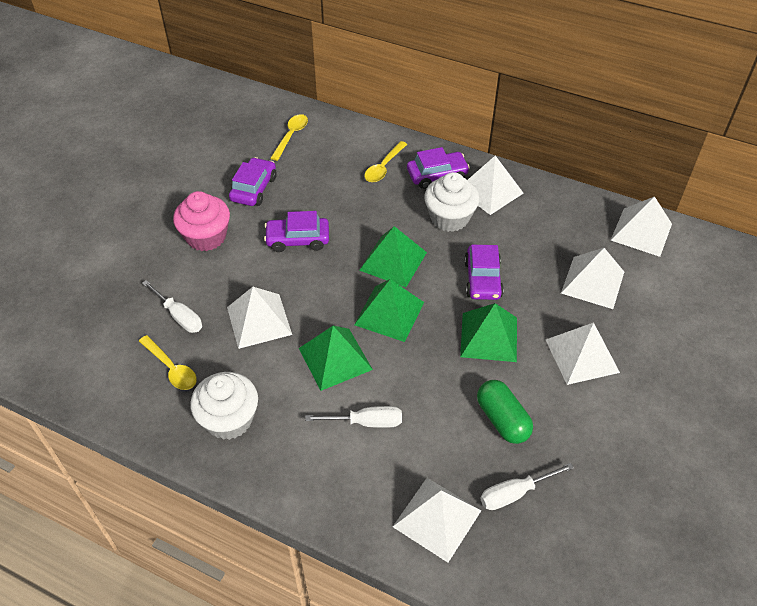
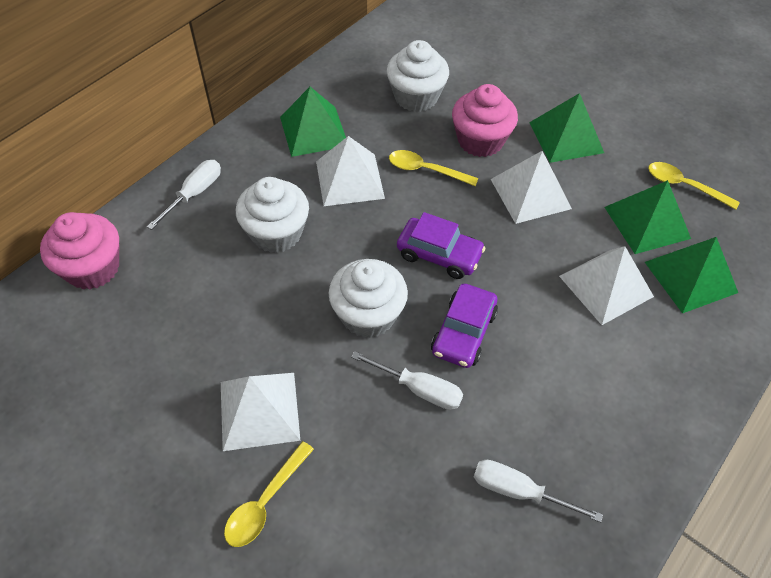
green capsule: [477,380,533,444] = 1 -> none = 0
pink cupcake: [173,191,230,251] = 1 -> [40,212,119,289] [452,84,518,157] = 2
purple car: [229,157,277,206] [264,211,329,252] [407,147,470,189] [464,245,504,300] = 4 -> [397,212,485,279] [431,284,498,368] = 2
white cupcake: [190,372,258,440] [424,172,479,232] = 2 -> [236,177,309,253] [329,259,408,338] [387,40,449,112] = 3
white pyramid: [227,287,292,349] [393,478,481,562] [468,155,523,215] [546,322,620,385] [561,248,624,309] [611,196,672,257] = 6 -> [221,373,300,451] [316,136,385,206] [491,151,572,224] [559,246,654,325] = 4

